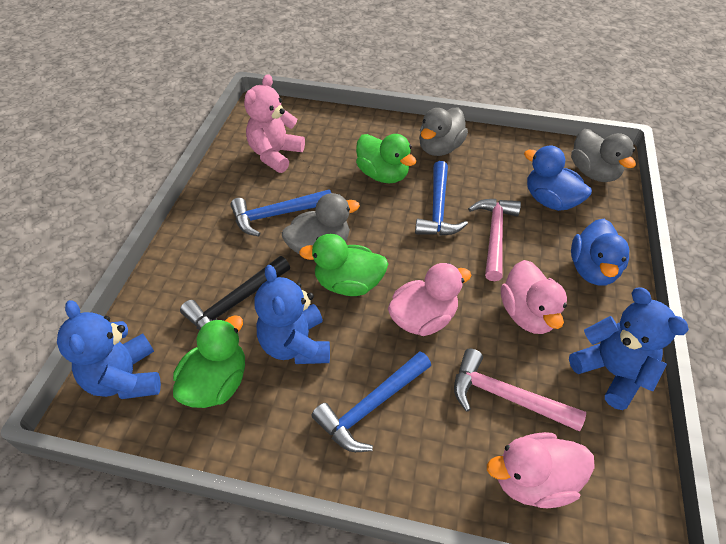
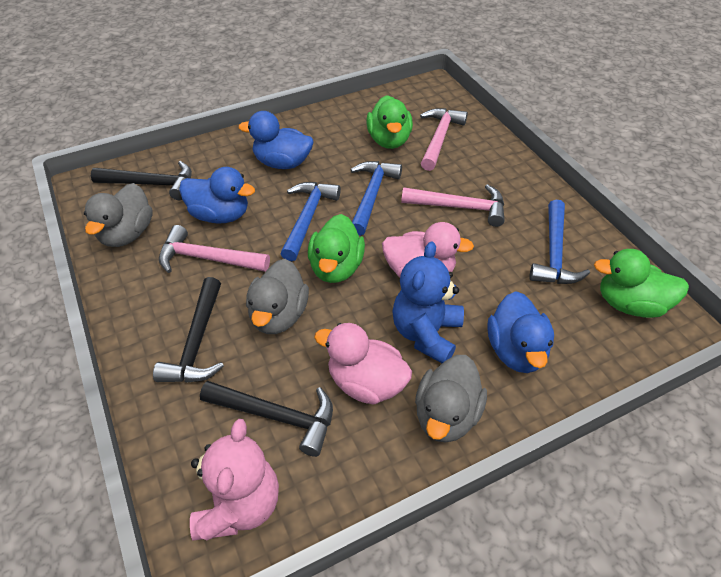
black hammer: [180,256,290,330] = 1 -> [91,161,192,200] [153,277,224,382] [200,381,333,457] = 3
blue duck: [524,146,592,211] [571,219,630,285] = 2 -> [179,167,255,224] [239,111,313,169] [487,291,554,373] = 3
blue teddy bear: [57,300,161,399] [255,265,330,364] [569,287,689,410] = 3 -> [392,241,464,363] = 1
pink duck: [388,263,471,336] [487,432,595,509] [501,260,567,334] = 3 -> [314,323,412,405] [382,222,474,278] = 2
pink hammer: [454,348,586,431] [468,199,521,281] = 2 -> [159,225,270,273] [401,184,505,227] [420,108,468,171] = 3

